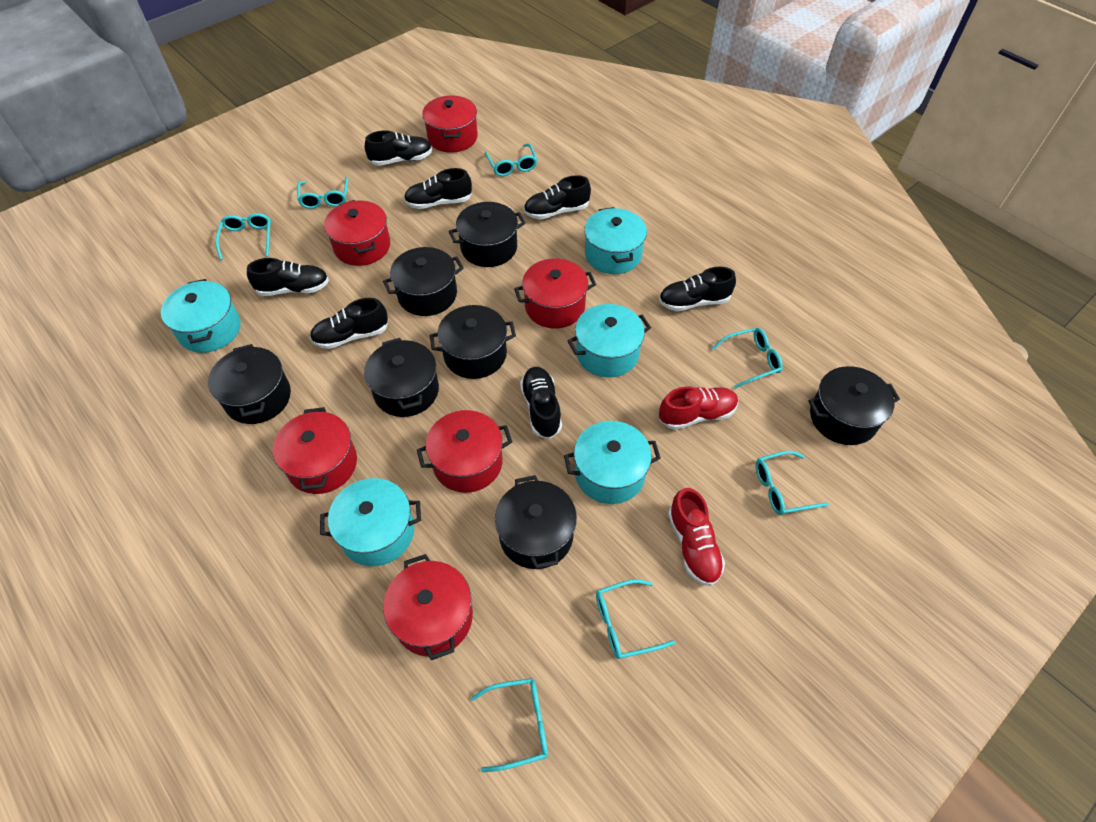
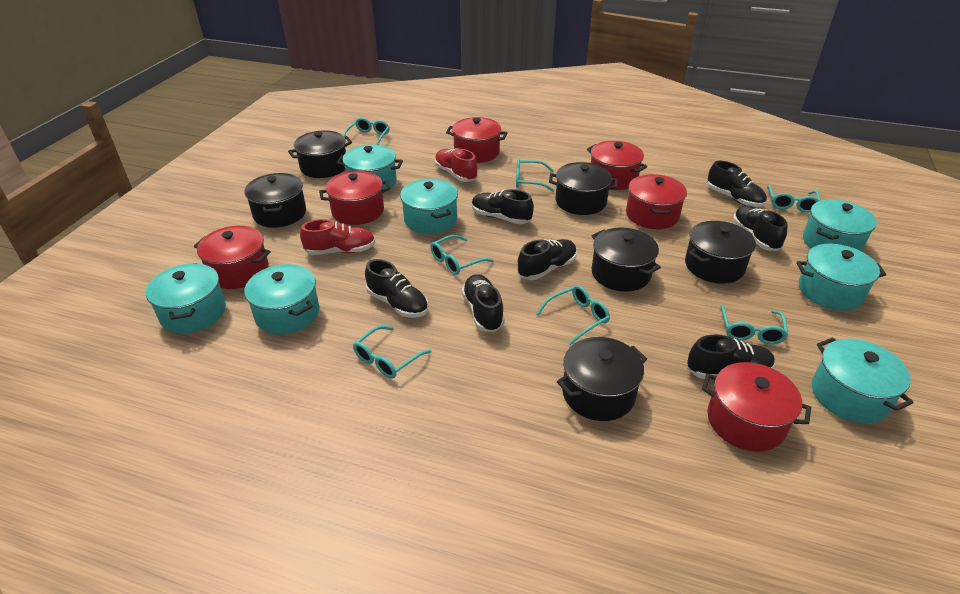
black pot: [208,344,291,424] [364,338,439,417] [383,247,464,316] [430,305,516,379] [449,202,526,267] [495,475,577,569] [808,366,900,445] = 7 -> [244,173,306,228] [288,130,352,178] [549,162,618,215] [557,337,647,421] [591,228,661,292] [685,221,756,284] = 6
turquoise pot: [161,279,241,353] [320,478,421,566] [564,421,661,504] [567,304,651,378] [584,207,647,274] = 5 -> [146,263,226,334] [244,264,319,335] [336,144,403,189] [400,179,458,234] [796,244,886,311] [803,199,877,251] [812,337,914,423] = 7

